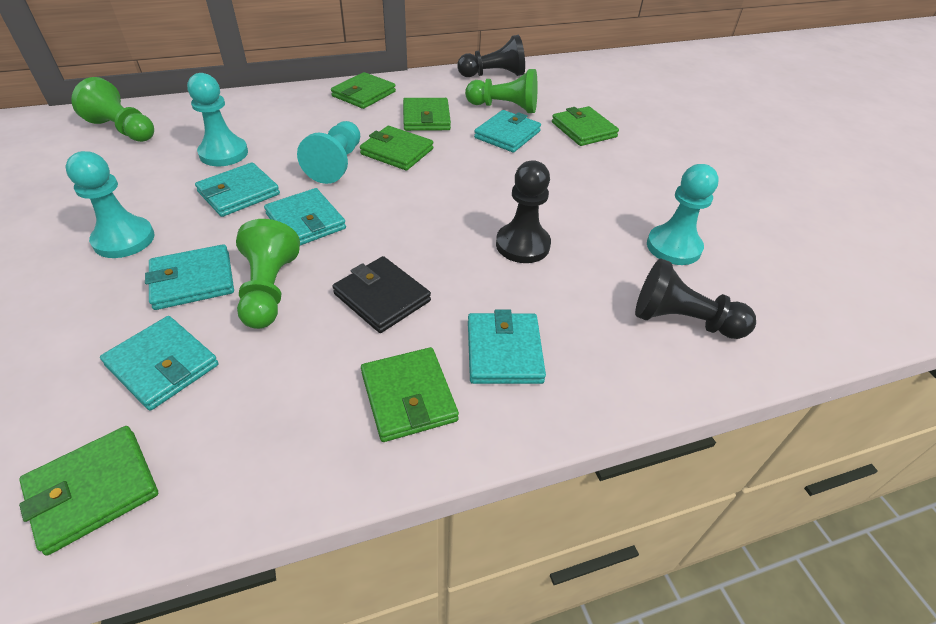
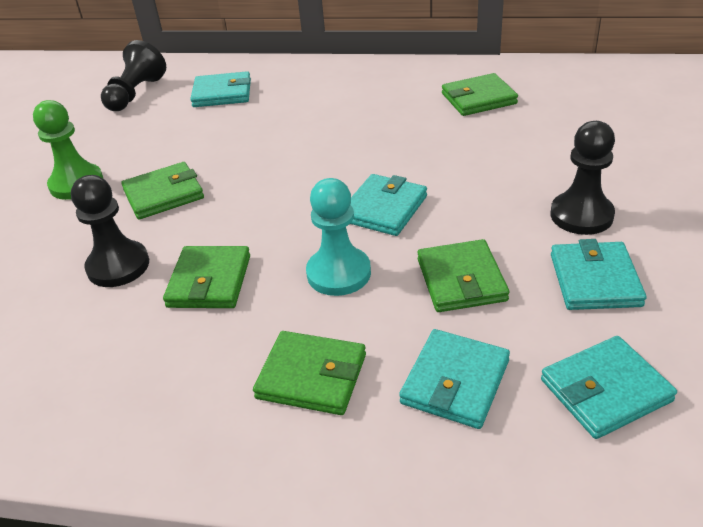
black wallet: [332,256,431,333] = 1 -> none = 0
green pawn: [71,77,154,142] [236,219,300,329] [465,69,537,113] = 3 -> [33,100,103,200] = 1
green wallet: [19,426,158,556] [331,72,396,109] [360,126,433,171] [361,347,459,442] [403,98,451,131] [552,106,619,146] = 6 -> [121,162,204,219] [163,246,250,308] [253,331,366,415] [417,239,509,312] [442,73,518,116] = 5
turquoise pawn: [66,151,154,258] [187,73,248,166] [297,121,360,184] [647,164,719,265] = 4 -> [306,178,371,296] = 1
turquoise wallet: [100,316,219,411] [145,244,234,310] [195,162,280,217] [264,188,346,245] [468,309,546,384] [474,110,541,153] = 6 -> [190,71,251,107] [350,174,427,236] [399,329,510,429] [541,336,677,439] [551,239,646,310] = 5

